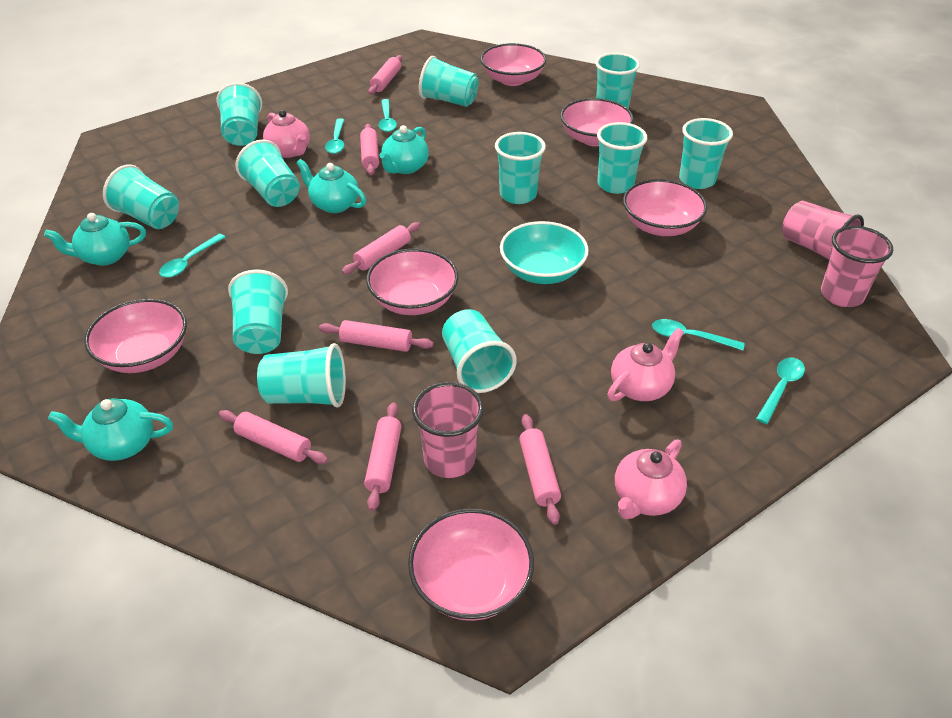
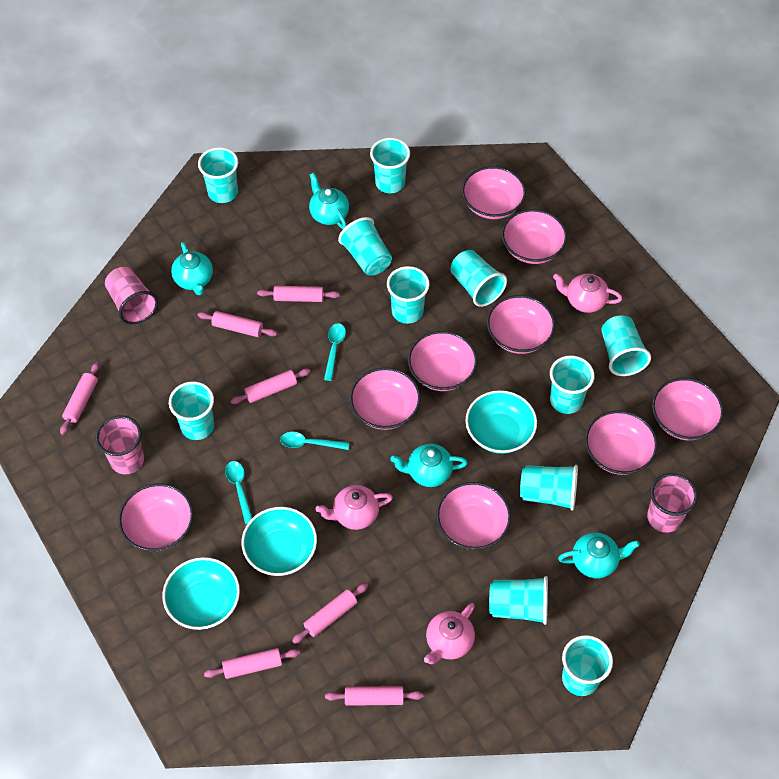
pink bowl: [84,299,187,373] [366,248,458,315] [408,508,534,621] [480,43,546,86] [560,98,634,146] [623,179,707,236] = 6 -> [118,483,194,551] [350,368,421,430] [408,331,477,391] [436,482,511,550] [462,166,526,219] [487,295,555,354] [502,209,567,264] [585,410,658,475] [652,378,724,440] = 9
turquoise bowl: [500,221,589,284] = 1 -> [162,557,240,630] [242,507,317,576] [466,390,537,454] = 3
turquoise spoon: [159,234,225,278] [325,118,344,154] [378,99,397,132] [652,319,745,350] [756,358,805,424] = 5 -> [225,461,252,524] [280,432,349,450] [324,323,346,381] = 3

